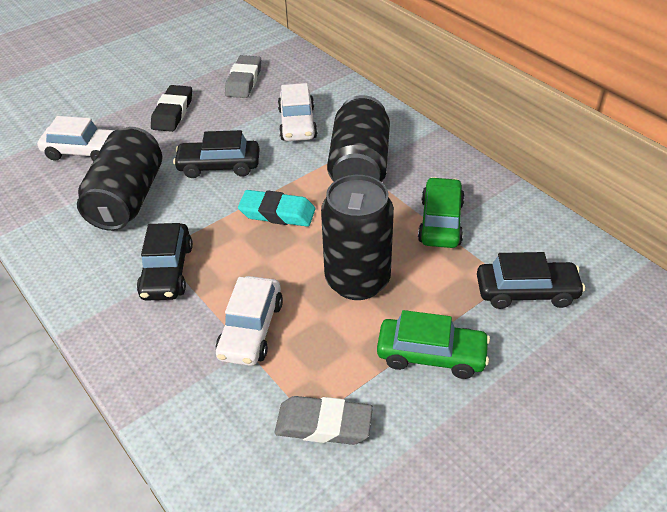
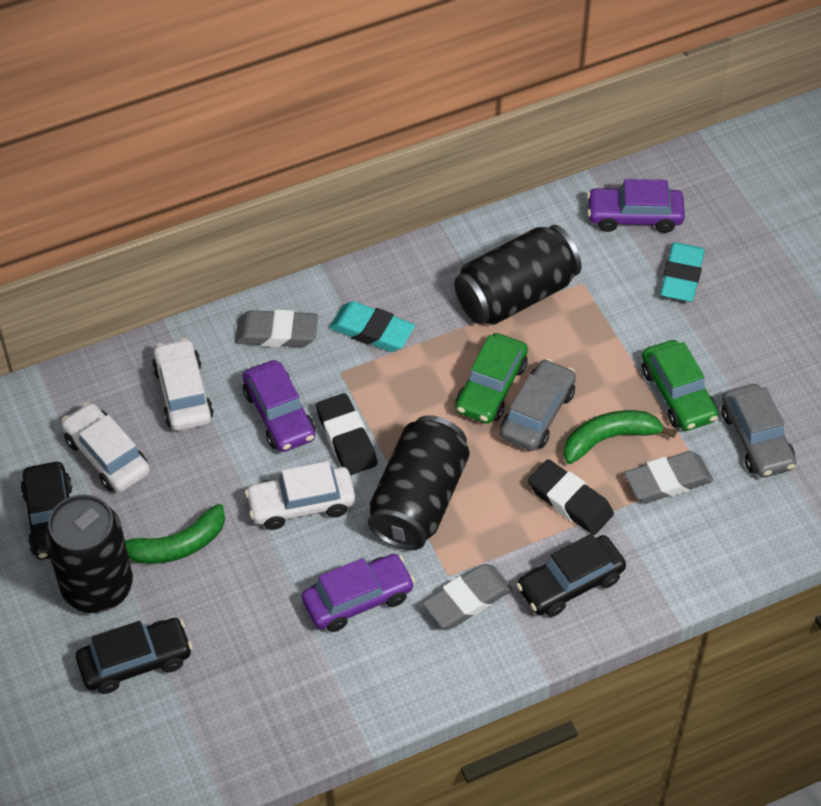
black eraser: [151,85,192,132] = 1 -> [316,393,377,475] [528,459,614,535] = 2
green banana: none = 0 -> [125,504,225,564] [564,410,677,464] = 2
grey car: none = 0 -> [500,359,576,451] [721,384,796,478] = 2
grey eraser: [225,55,261,98] [275,396,373,445] = 2 -> [235,309,318,347] [422,564,512,629] [624,451,713,503] = 3
purple car: none = 0 -> [242,360,315,452] [302,554,415,632] [587,179,685,233] = 3
turquoise eraser: [238,190,315,227] = 1 -> [330,301,415,352] [660,242,705,302] = 2

